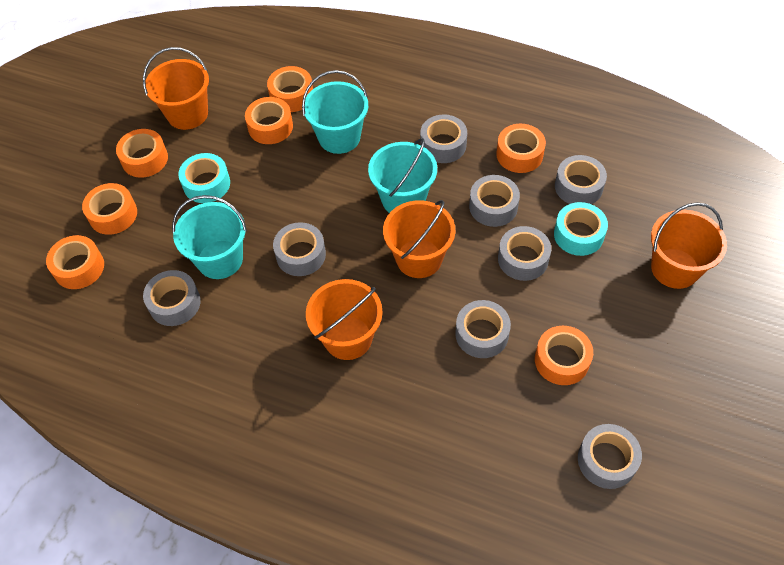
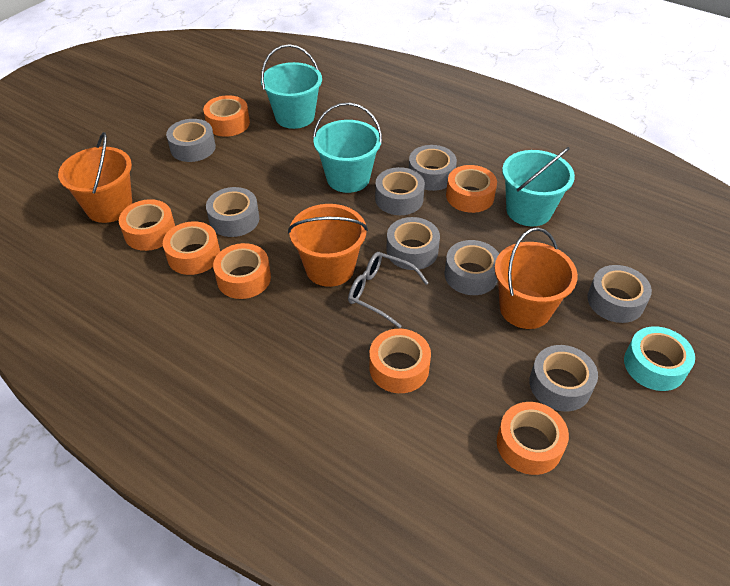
grey glasses: none = 0 -> [348,252,429,328] = 1
orange bucket: [143,47,209,130] [306,279,383,360] [383,200,455,278] [651,202,727,289] = 4 -> [58,132,132,223] [288,204,368,287] [494,228,578,329] = 3
turquoise tape: [178,153,230,203] [554,202,608,256] = 2 -> [624,326,695,391] = 1

